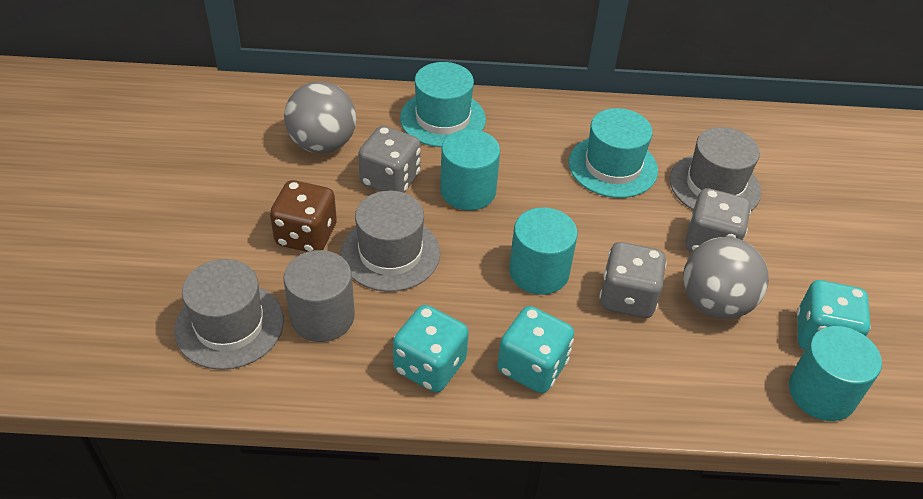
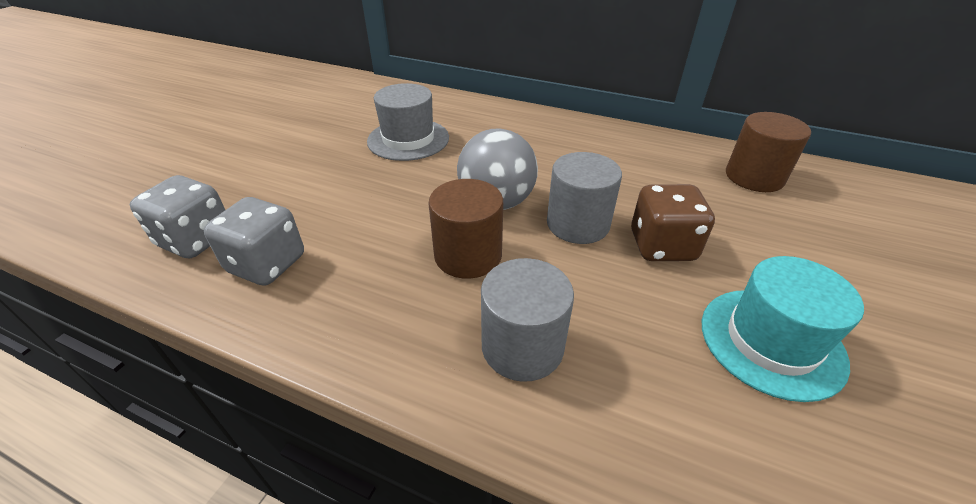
brown cylinder: none = 0 -> [428,179,503,279] [726,112,811,192] = 2
grey ball: [284,81,356,154] [683,237,769,319] = 2 -> [457,128,538,210] = 1
grey cylinder: [283,250,355,342] = 1 -> [481,258,574,382] [547,152,622,244] = 2
grey dice: [358,126,421,193] [599,242,667,318] [685,188,751,252] = 3 -> [130,175,225,258] [204,197,304,286] = 2
grey hat: [174,259,284,370] [341,191,440,292] [670,127,761,211] = 3 -> [367,83,449,161] = 1
turquoise cylinder: [440,129,500,210] [509,207,578,295] [789,326,882,421] = 3 -> none = 0
turquoise dice: [393,305,469,392] [497,306,574,393] [797,280,871,350] = 3 -> none = 0
turquoise hat: [400,62,486,147] [569,108,658,198] = 2 -> [702,256,864,402] = 1

